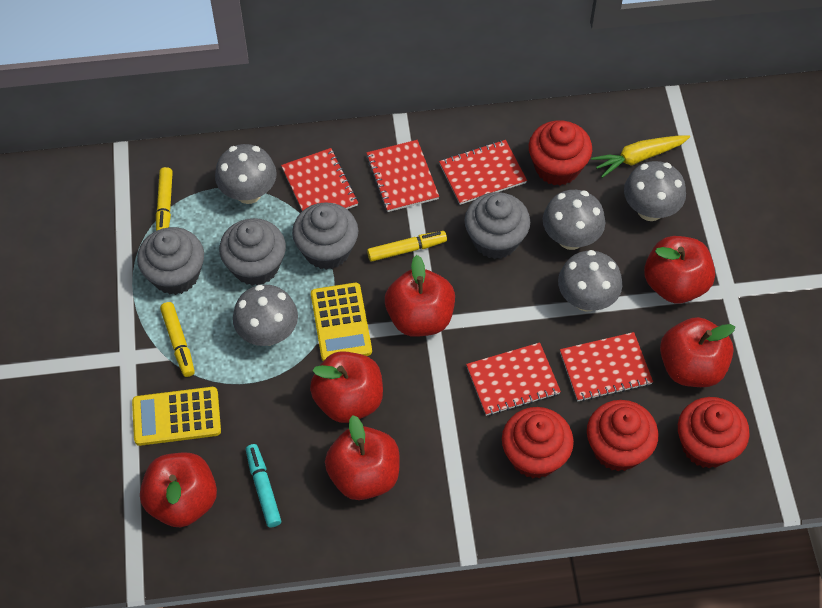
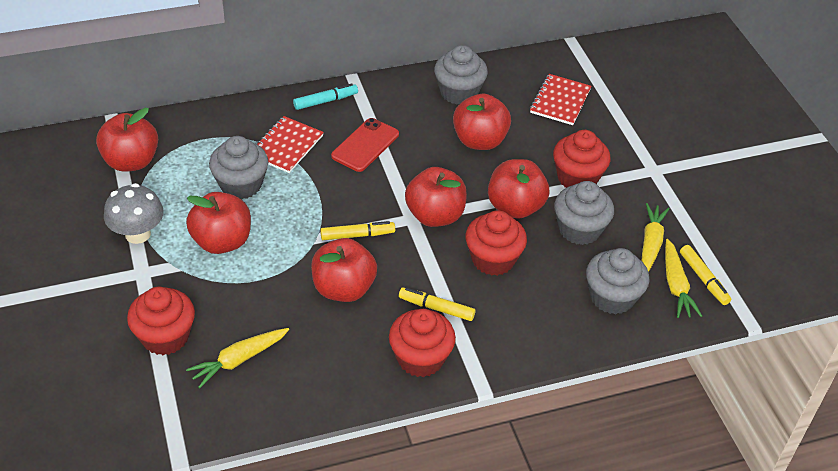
grey mushroom: [215,144,277,204] [233,284,298,346] [543,190,605,250] [558,250,622,312] [624,161,686,221] = 5 -> [104,183,164,244] = 1
red notebook: [281,148,358,211] [366,140,439,212] [439,140,527,205] [466,343,561,416] [560,332,653,402] = 5 -> [257,116,324,173] [530,74,592,125] = 2
red phone: none = 0 -> [331,118,399,172] = 1
yellow calculator: [132,387,221,446] [311,283,372,361] = 2 -> none = 0
yellow carrot: [591,135,690,178] = 1 -> [186,328,289,388] [642,203,670,272] [665,239,702,318] = 3

